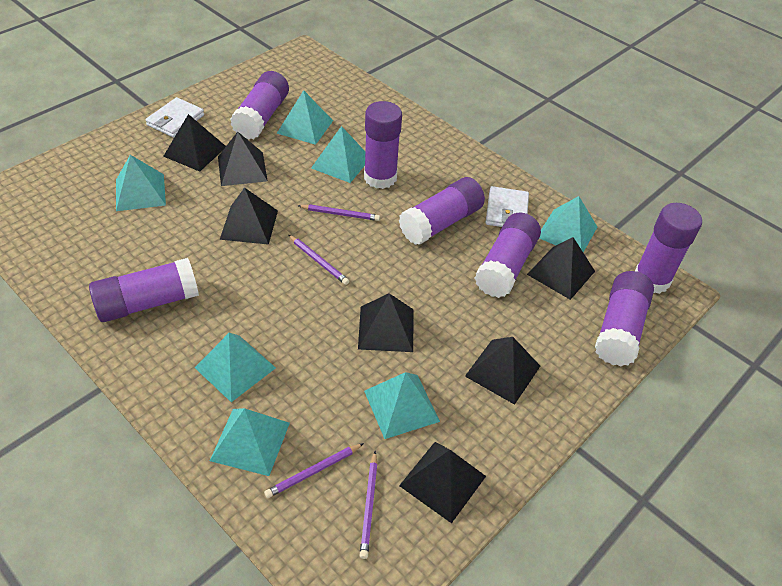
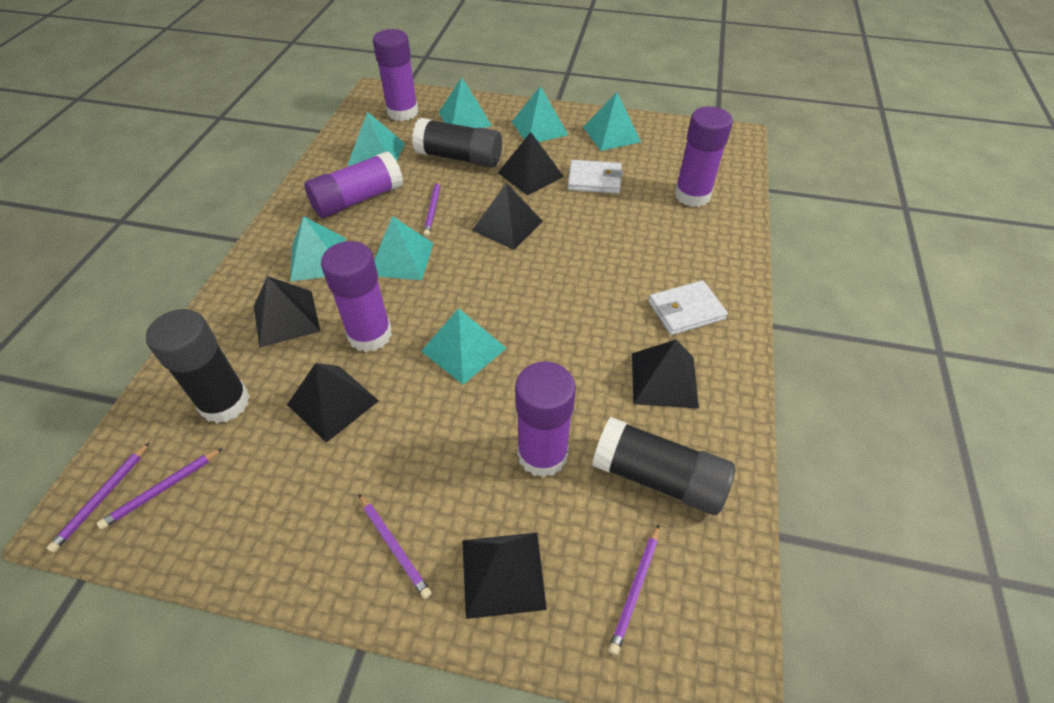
black glue stick: none = 0 -> [146,309,250,423] [412,118,502,168] [592,417,735,515] = 3
black pyramid: [163,114,226,172] [218,132,268,186] [220,188,278,245] [358,293,414,352] [399,442,486,523] [465,337,540,405] [527,237,595,300] = 7 -> [254,276,320,347] [287,363,379,443] [462,533,547,619] [472,183,543,250] [498,132,564,196] [632,339,699,409] = 6
purple glue stick: [89,258,199,322] [230,71,289,140] [364,101,402,189] [399,177,485,245] [475,212,541,298] [595,271,654,366] [635,203,702,294] = 7 -> [304,151,403,218] [321,241,392,352] [373,29,419,121] [515,361,576,478] [674,107,733,207] = 5
purple pencil: [264,443,364,498] [289,235,349,285] [297,204,380,221] [360,451,378,559] = 4 -> [46,442,150,553] [97,448,223,529] [359,494,432,599] [423,179,441,237] [608,525,659,655] = 5

